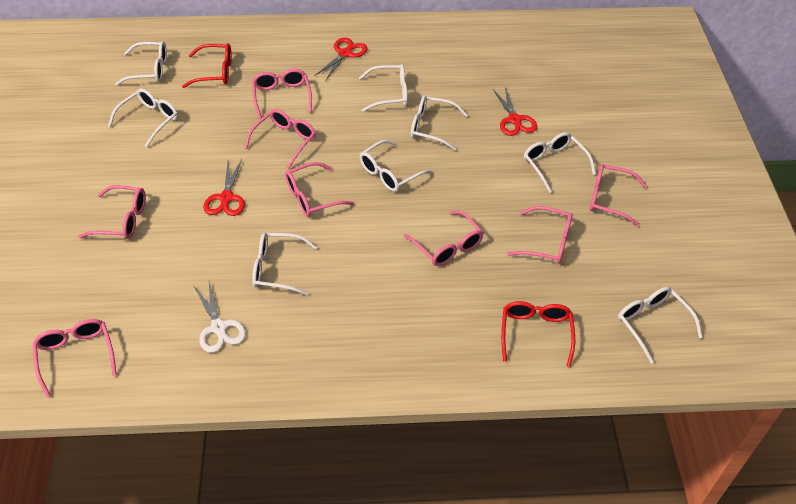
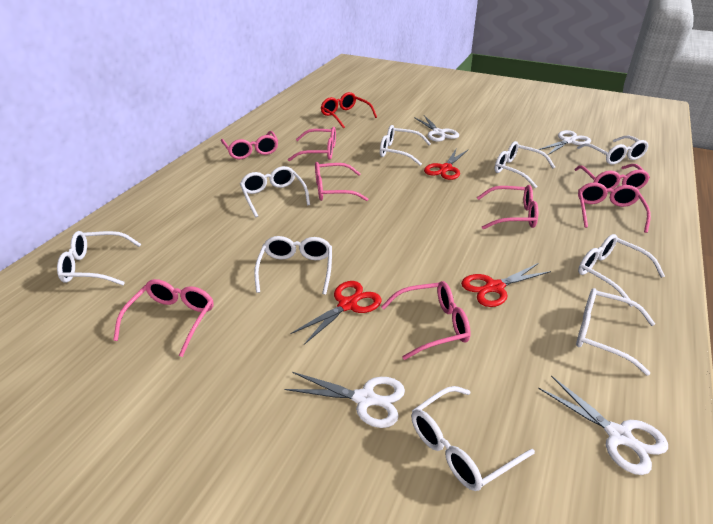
red glasses: [182,43,232,88] [501,301,575,367] = 2 -> [321,92,377,128] = 1
white glasses: [108,89,178,147] [115,41,167,86] [252,233,317,296] [359,64,408,112] [360,140,433,192] [411,95,468,151] [524,132,596,193] [618,287,703,364] = 8 -> [57,231,141,285] [240,166,310,217] [254,236,332,295] [380,125,431,166] [411,386,535,491] [495,141,555,188] [576,288,655,376] [577,136,649,165] [578,234,665,307] = 9
white scissors: [193,282,246,353] = 1 -> [284,372,405,428] [414,115,459,142] [538,130,591,155] [538,376,668,475] = 4

